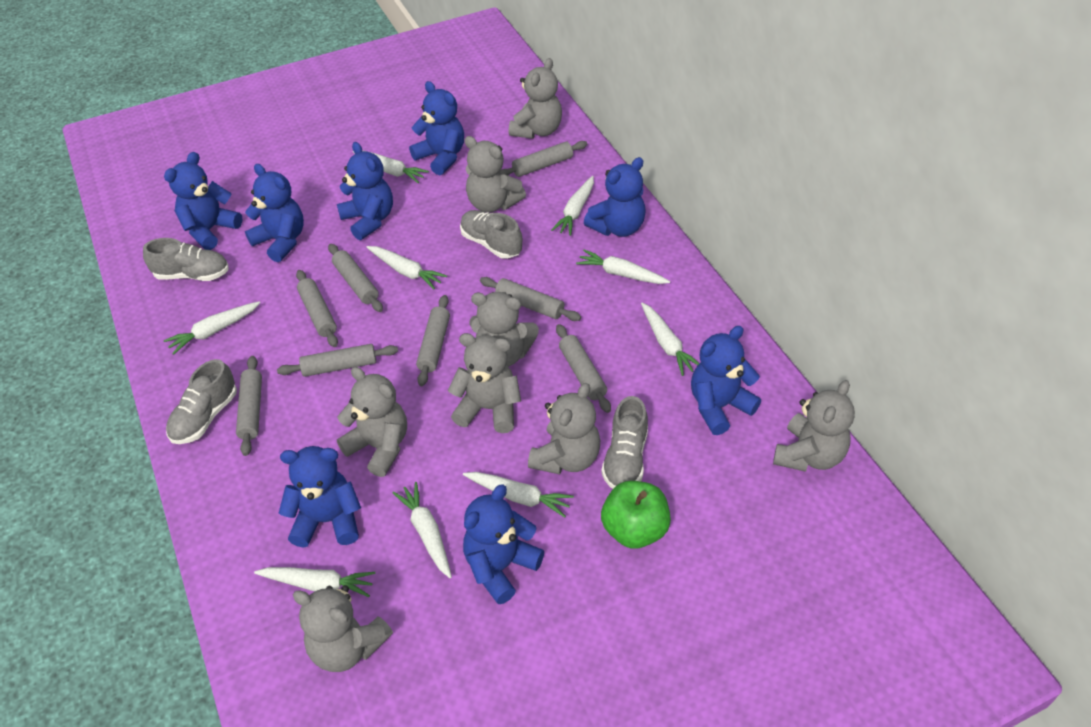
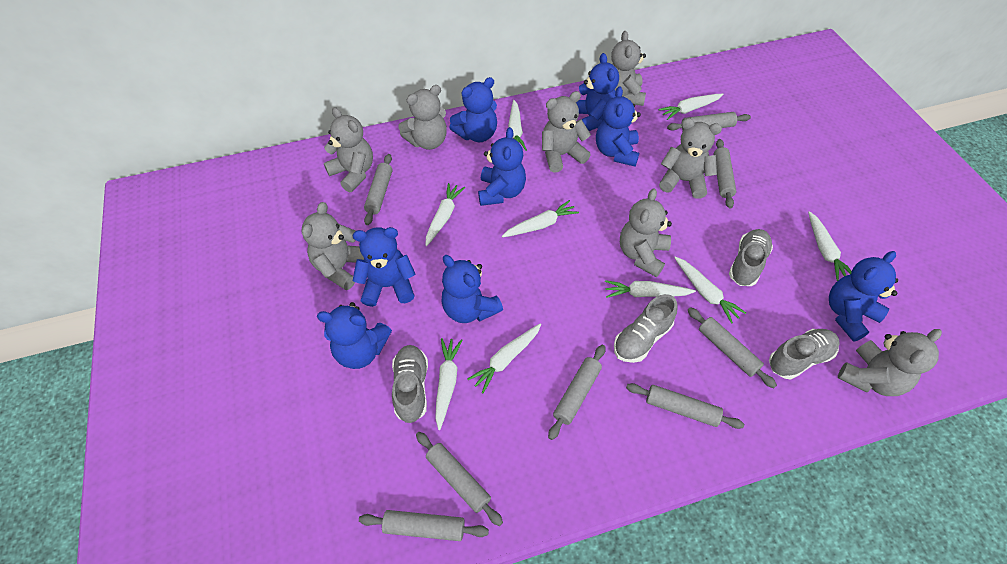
green apple: [601,481,671,549] = 1 -> none = 0

